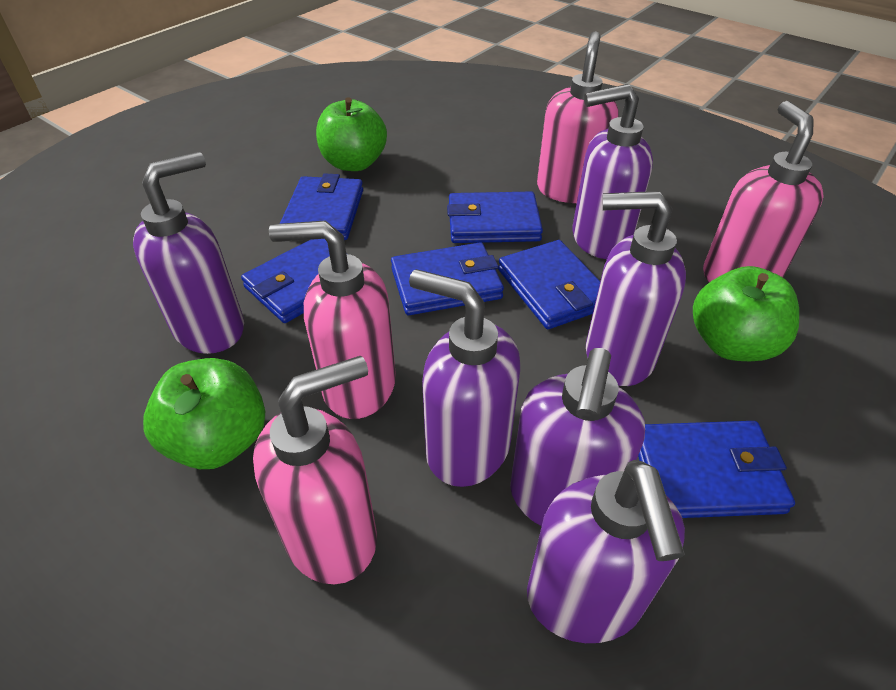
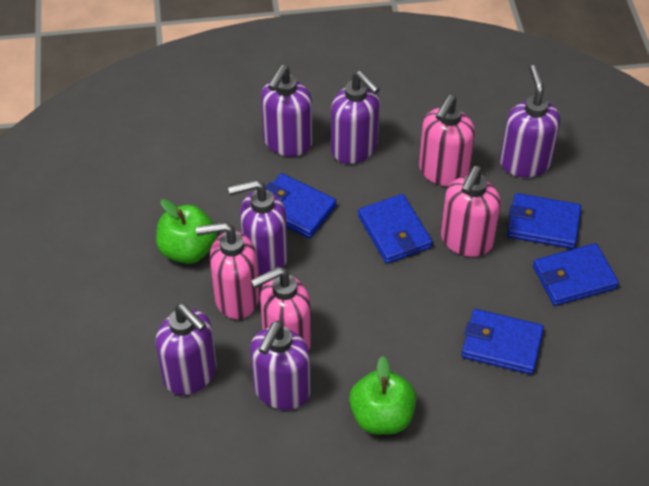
blue wallet: [241,239,347,323] [280,174,363,240] [391,242,504,315] [447,191,543,243] [498,240,600,329] [638,421,795,518] = 6 -> [266,173,336,239] [358,194,433,264] [462,309,544,375] [507,193,581,249] [533,243,619,306] = 5
green apple: [143,358,265,469] [316,97,387,171] [693,266,799,361] = 3 -> [156,199,217,264] [349,356,417,435] = 2

